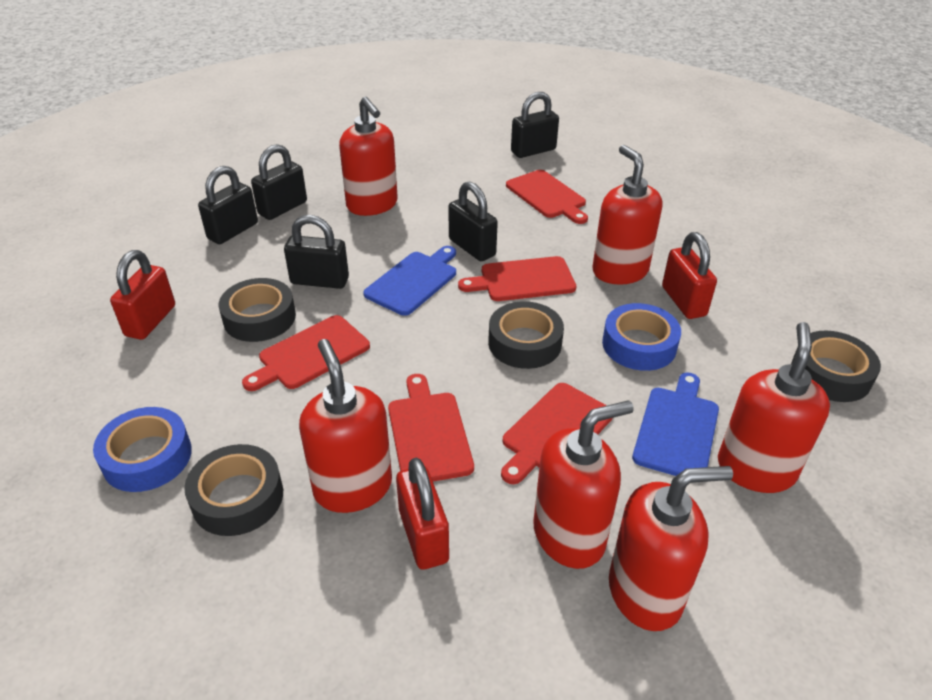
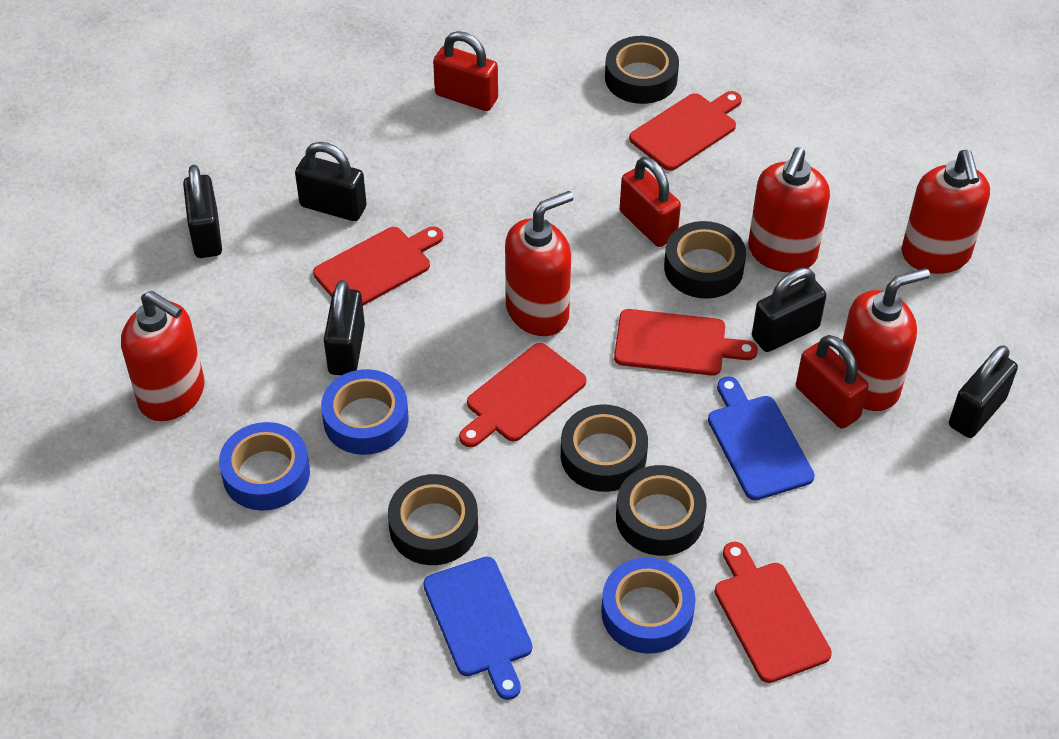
black tape: [184,444,283,536] [219,278,296,342] [488,301,564,369] [791,331,881,402] = 4 -> [388,474,478,565] [561,405,648,492] [605,36,679,104] [616,465,707,556] [664,221,746,299] = 5
blue tape: [93,407,192,492] [602,303,681,371] = 2 -> [219,422,310,511] [321,369,409,455] [601,558,696,654] = 3
red soap dispenser: [299,339,392,513] [339,97,398,216] [533,400,634,569] [592,145,662,285] [609,466,733,631] [718,322,830,493] = 6 -> [121,291,204,421] [505,191,574,336] [748,147,830,273] [839,268,930,411] [901,150,990,274] = 5

